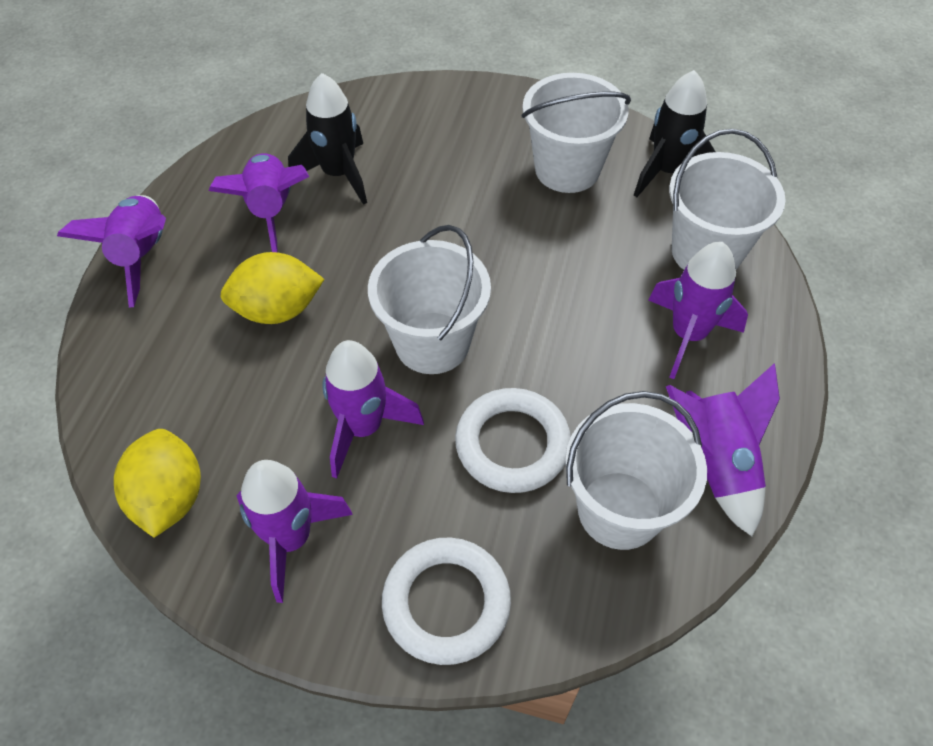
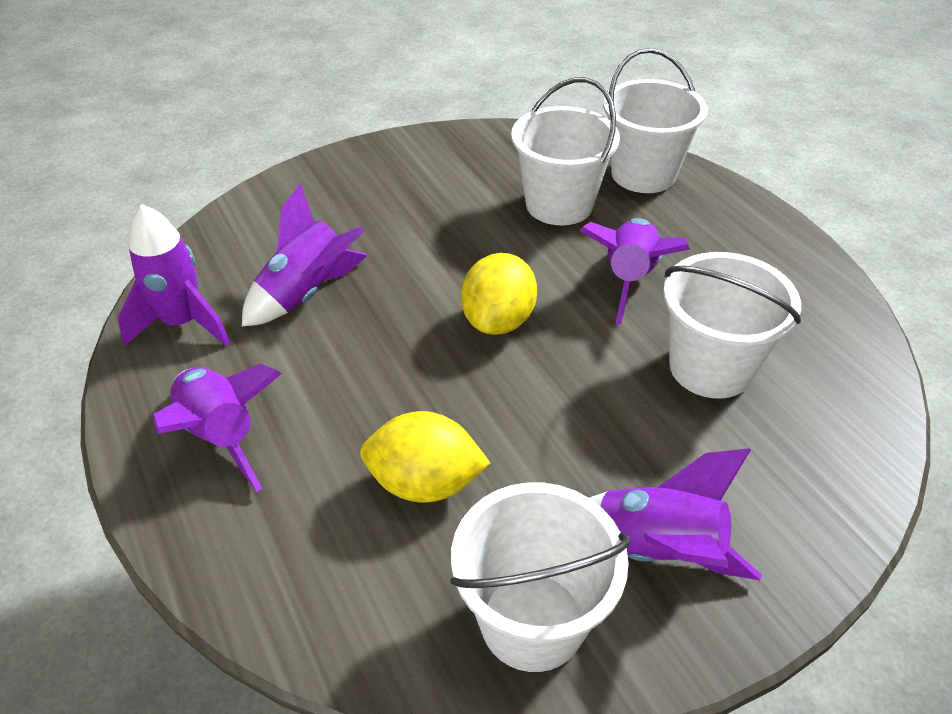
black rocket: [288,73,367,205] [634,70,715,197] = 2 -> none = 0
purple rocket: [57,195,166,307] [209,153,309,252] [236,460,353,603] [322,340,424,479] [648,242,748,379] [666,363,780,536] = 6 -> [118,204,230,346] [153,364,282,492] [242,183,368,327] [580,218,690,325] [590,448,762,581] = 5
white ring: [382,538,511,665] [455,388,571,493] = 2 -> none = 0

